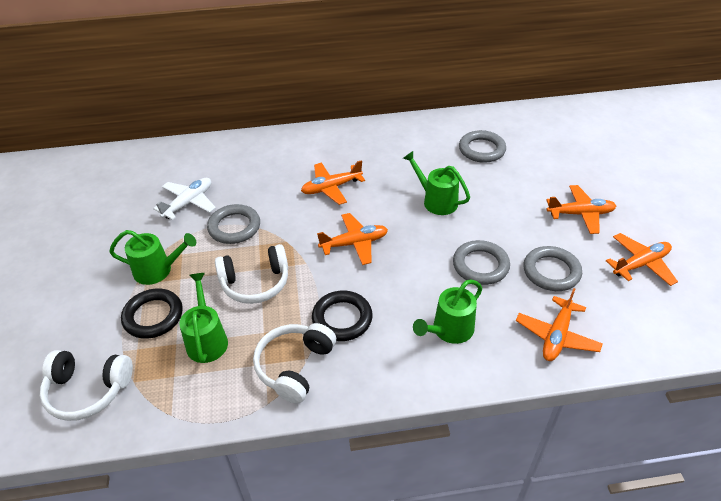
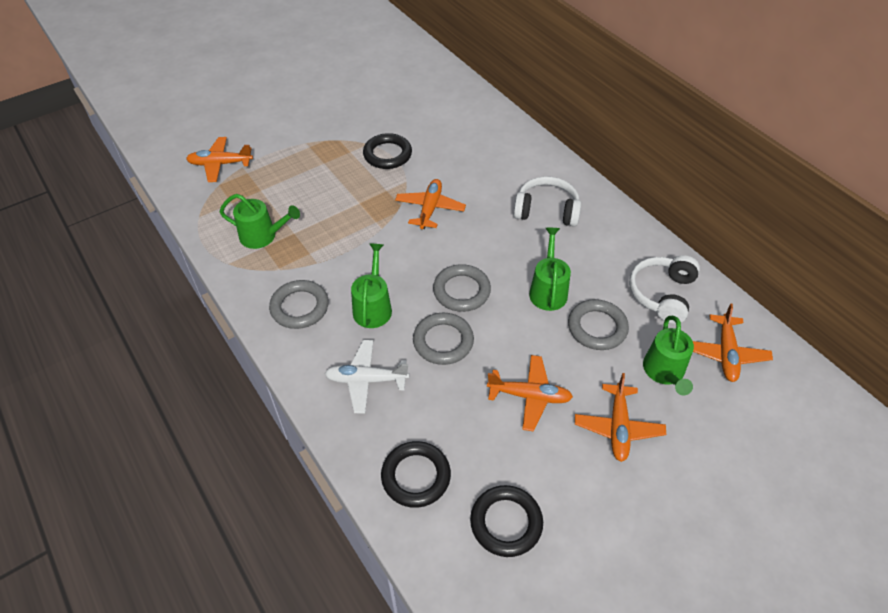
black ring: [121,288,183,339] [312,291,373,341] = 2 -> [363,133,412,169] [381,441,451,508] [470,485,543,557] = 3
white headphones: [40,350,133,421] [215,244,288,304] [253,323,336,404] = 3 -> [513,176,581,227] [629,255,700,324] = 2

